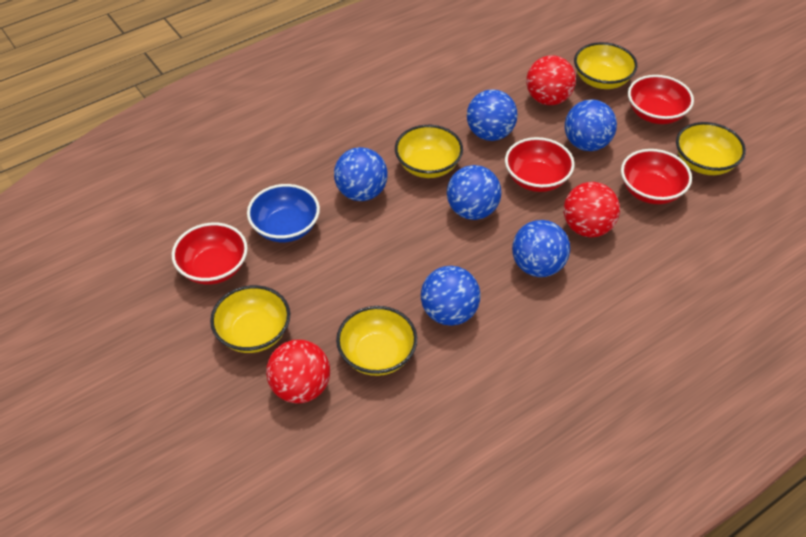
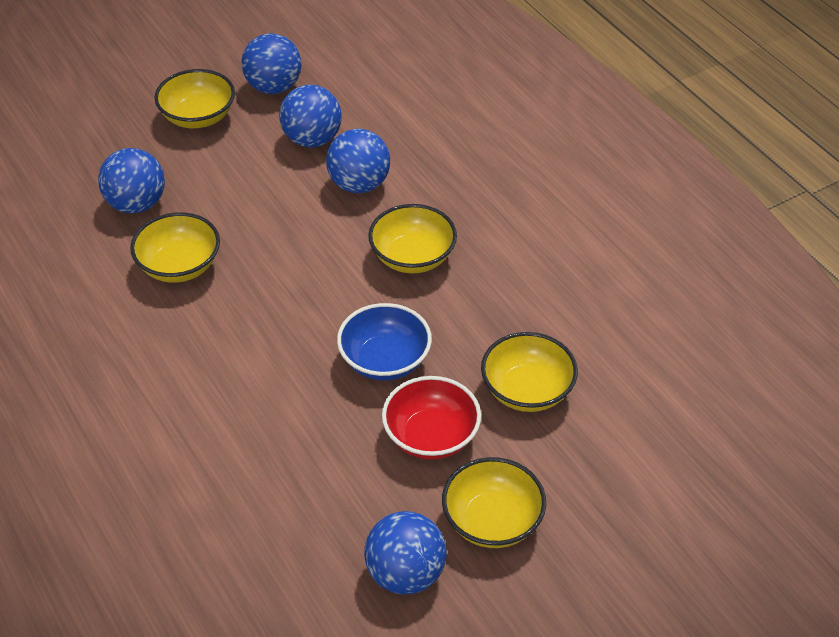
blue ball: [334,147,388,201] [421,266,481,326] [447,165,502,220] [467,89,518,141] [512,220,570,277] [565,100,617,151] = 6 -> [98,148,165,213] [241,33,302,94] [279,85,342,147] [326,129,390,193] [364,511,447,594] = 5
red ball: [266,340,330,403] [526,55,576,105] [564,182,620,237] = 3 -> none = 0
red bowl: [172,223,248,285] [505,137,575,192] [621,149,692,204] [628,75,694,124] = 4 -> [382,376,481,460] = 1

